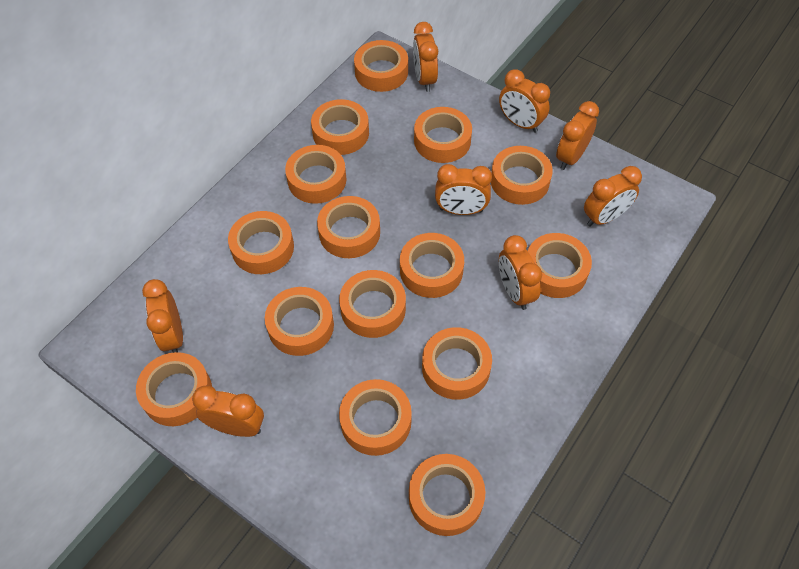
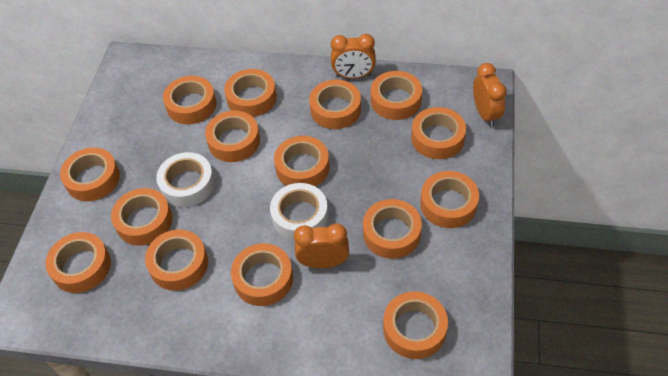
orange clock: [142,279,183,353] [192,385,264,437] [413,22,438,92] [435,164,492,215] [499,69,550,133] [499,235,542,310] [556,101,599,170] [584,166,642,227] = 8 -> [294,223,349,268] [331,34,376,79] [473,63,507,127] = 3
white tape: none = 0 -> [156,152,215,207] [270,183,328,240] = 2

